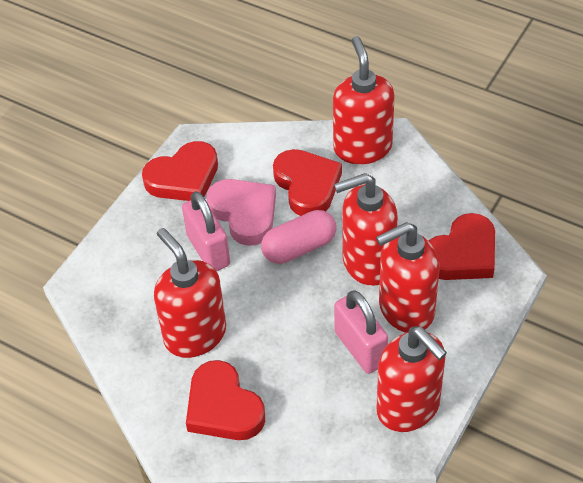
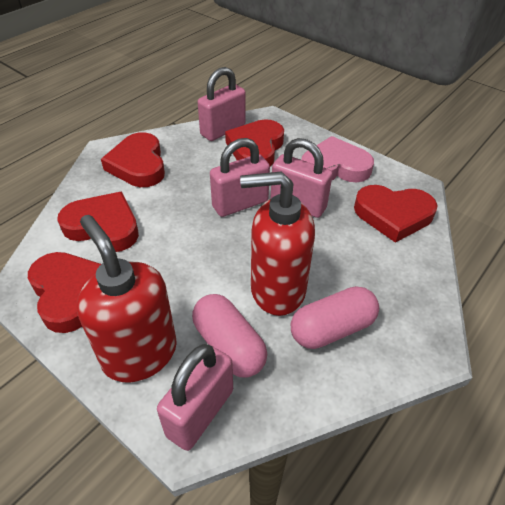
pink capsule: [261,210,336,264] = 1 -> [192,294,267,377] [291,286,379,349] = 2
pink padlock: [182,191,230,271] [334,290,388,374] = 2 -> [157,344,233,451] [198,67,246,141] [210,138,270,217] [271,138,333,218] = 4
red heart: [142,141,218,201] [186,360,265,440] [273,149,342,216] [428,213,495,280] = 4 -> [28,252,101,333] [57,192,139,252] [101,132,165,187] [225,119,284,167] [354,185,437,243] = 5
red soap dispenser: [154,228,226,358] [333,36,395,164] [334,173,398,286] [376,222,440,333] [376,326,447,432] = 5 -> [77,215,177,383] [240,171,315,316] = 2

